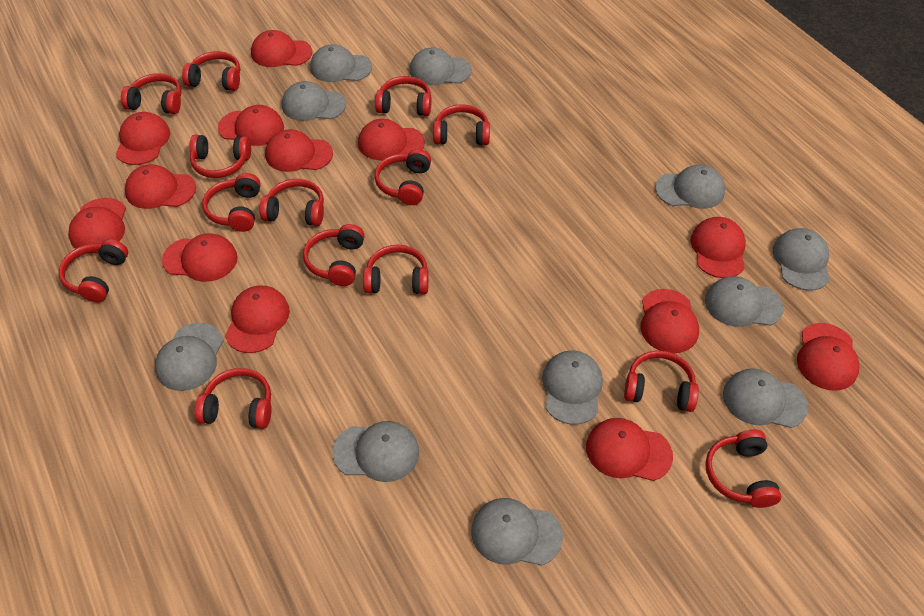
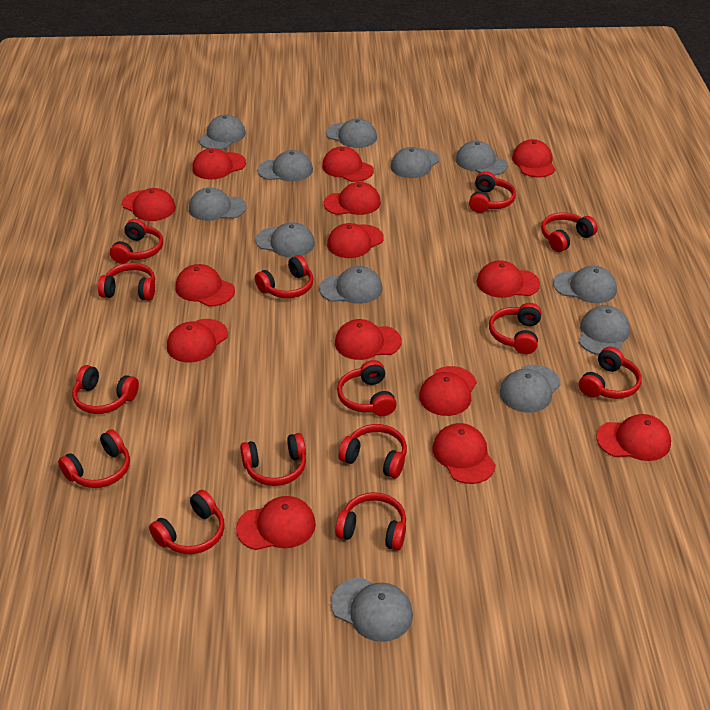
grey cap: [155,323,224,391] [282,81,346,121] [310,44,372,82] [332,421,419,482] [410,48,472,85] [471,498,563,566] [542,350,603,425] [655,165,725,209] [705,276,784,327] [723,368,808,428] [773,228,830,291] = 11 -> [189,187,246,221] [199,115,246,150] [256,222,315,257] [258,150,313,181] [319,266,382,304] [326,118,377,148] [331,577,413,642] [391,147,439,178] [456,141,508,176] [500,365,561,413] [553,266,617,303] [579,305,630,355] = 12
red cap: [68,198,126,253] [116,112,170,165] [125,164,196,209] [162,233,238,282] [218,105,284,146] [225,285,290,353] [251,30,312,67] [265,129,333,172] [358,119,425,160] [586,418,673,481] [640,289,699,353] [690,217,746,278] [797,323,860,391] = 13 -> [122,188,176,221] [167,319,228,362] [175,264,235,306] [192,148,246,180] [236,496,316,550] [322,146,374,182] [324,182,381,215] [327,223,384,258] [335,319,402,360] [419,366,477,416] [432,423,496,484] [477,260,540,298] [512,139,556,177] [596,414,671,461] = 14

